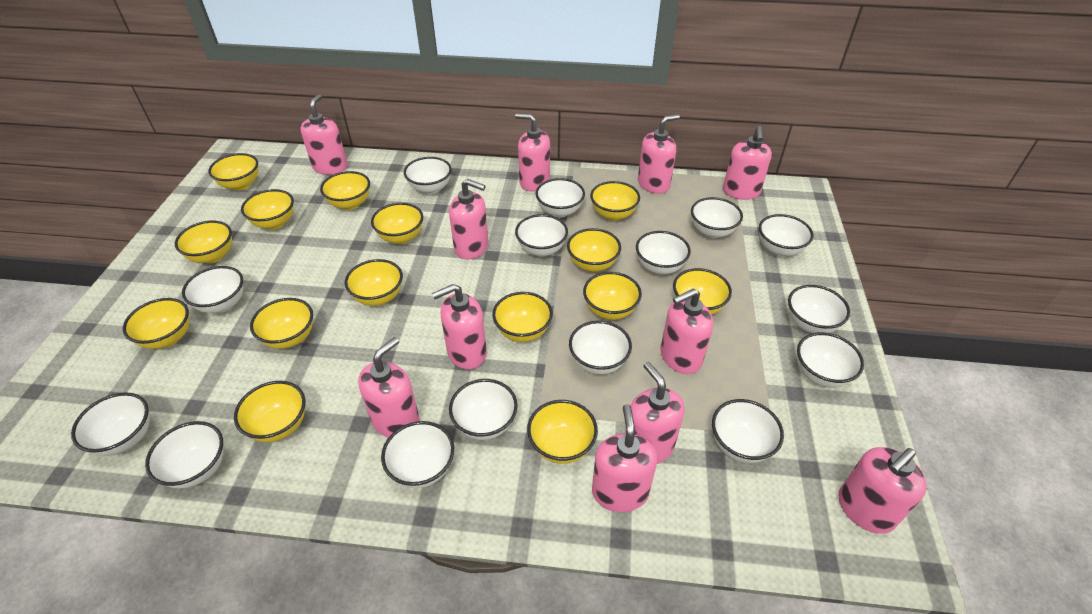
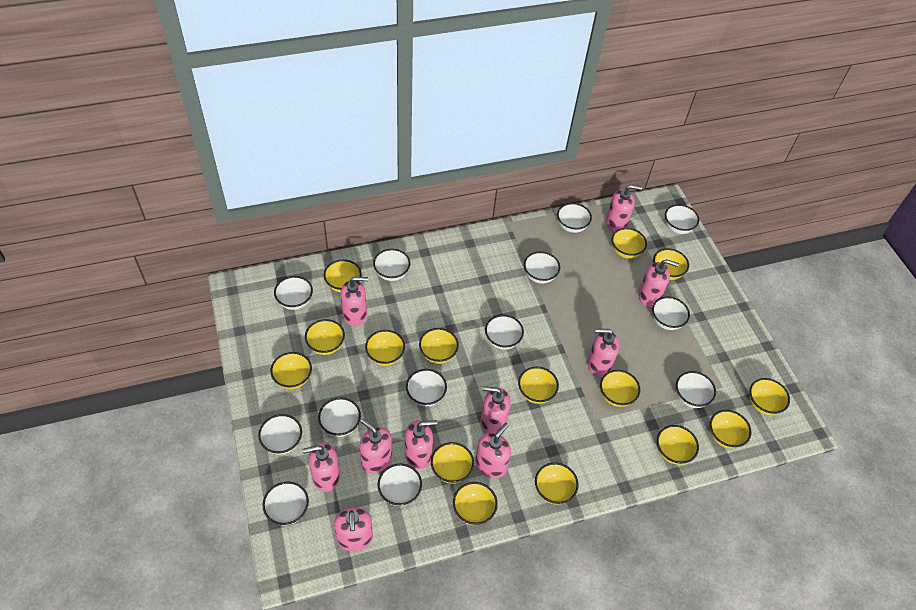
pink soap dispenser: [301,94,347,175] [358,337,420,438] [432,284,487,369] [449,179,489,260] [515,113,550,191] [592,404,657,512] [625,362,685,464] [638,114,680,194] [660,288,713,374] [723,126,772,200] [838,447,927,534] = 11 -> [302,442,340,492] [334,507,373,551] [341,277,368,326] [360,419,392,474] [405,420,437,469] [475,423,511,478] [481,386,511,434] [587,329,619,377] [606,185,642,232] [638,259,679,307] = 10
white bowl: [71,392,150,456] [145,421,224,488] [182,266,243,313] [381,421,454,488] [404,157,452,194] [449,379,518,440] [515,214,568,257] [535,178,585,218] [569,321,632,375] [636,231,691,274] [691,197,743,238] [712,399,784,463] [759,214,813,257] [788,285,850,333] [797,332,864,388] = 15 -> [258,414,302,455] [263,482,309,525] [274,276,313,310] [318,397,361,437] [373,249,410,281] [378,463,422,506] [406,369,447,406] [485,315,524,350] [524,251,560,284] [557,203,592,233] [652,297,690,330] [665,204,699,234] [676,371,716,408] = 13

